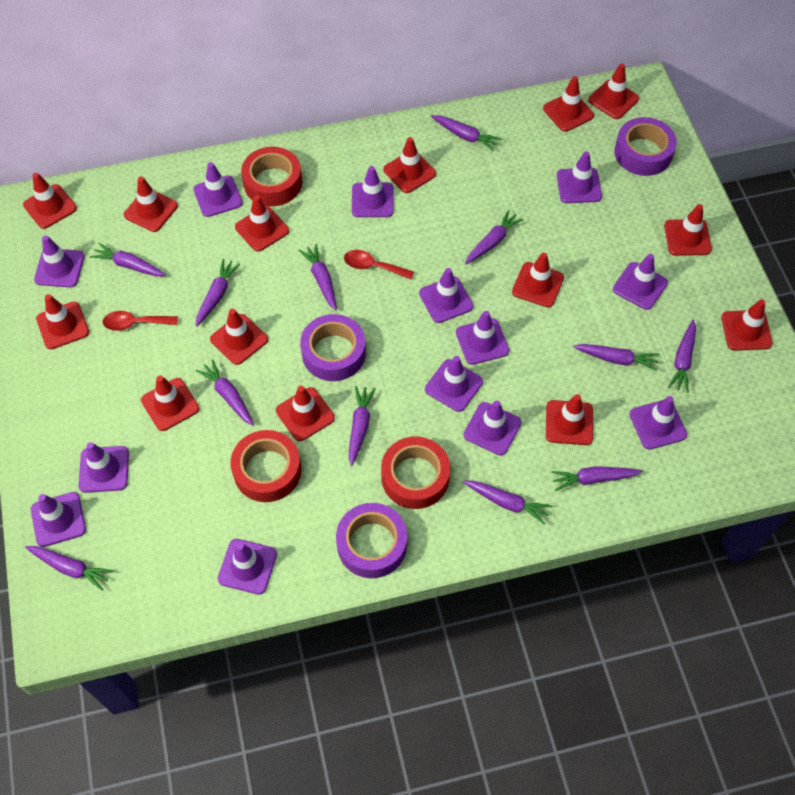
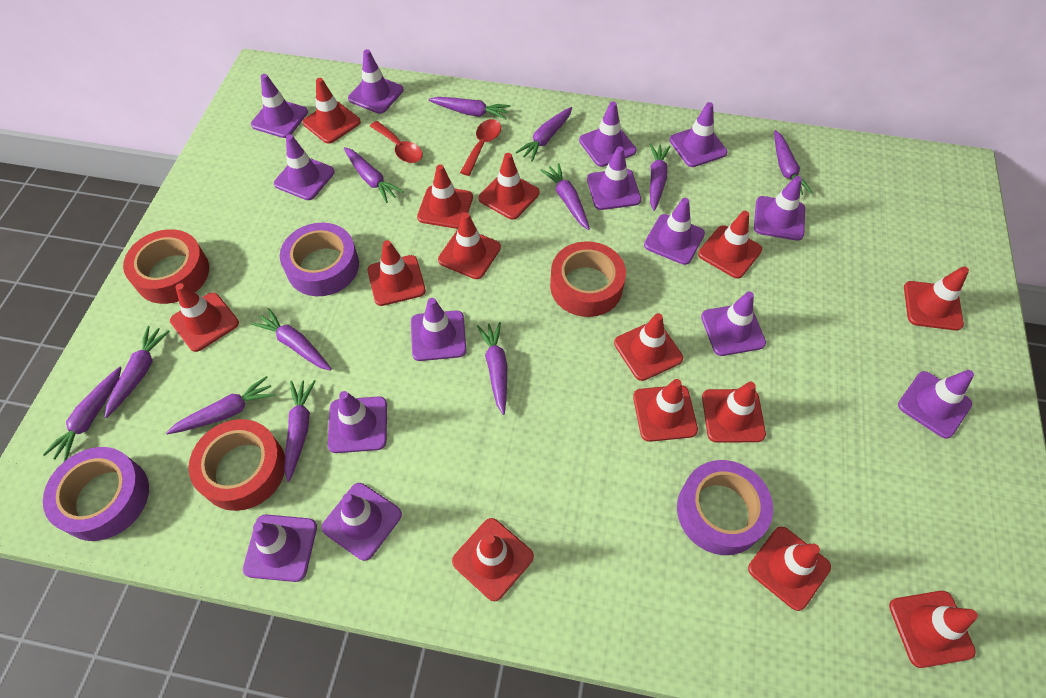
purple traffic cone: [31,492,86,547] [34,235,85,287] [79,442,129,493] [193,162,243,217] [218,539,277,595] [352,166,393,217] [419,268,474,323] [425,356,483,412] [456,311,509,365] [464,400,522,456] [557,151,602,203] [613,254,668,310] [629,396,687,449] = 13 -> [243,514,317,582] [251,74,308,138] [274,134,335,200] [321,483,402,561] [328,391,387,453] [348,49,404,114] [411,298,466,361] [579,101,636,167] [587,146,641,210] [644,198,705,265] [669,102,727,167] [701,291,766,356] [754,176,805,241] [898,370,974,439] = 14

